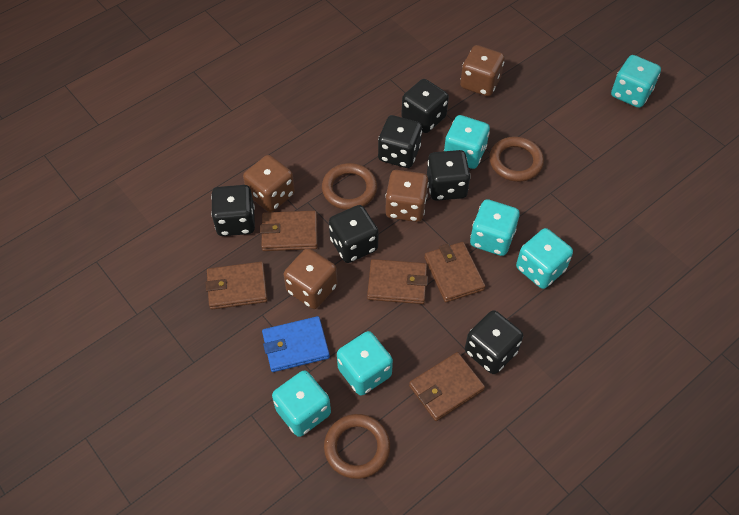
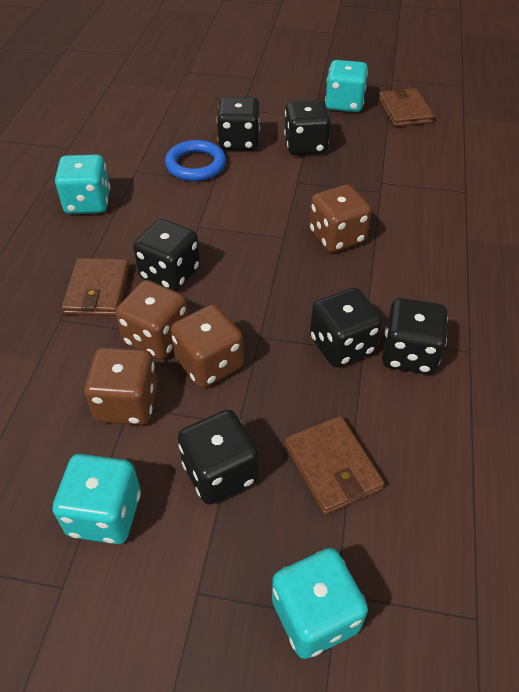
blue ring: none = 0 -> [165,140,226,181] = 1
blue wallet: [262,316,330,372] = 1 -> none = 0
brown ring: [322,163,377,210] [324,414,390,479] [489,137,544,182] = 3 -> none = 0
brown wallet: [206,262,267,310] [260,211,318,251] [367,259,428,304] [409,352,485,421] [424,242,486,302] = 5 -> [62,258,130,316] [285,416,385,515] [378,87,434,127] = 3
turquoise dice: [272,370,331,437] [337,331,393,396] [444,115,490,169] [470,199,520,256] [516,228,573,289] [611,55,661,108] = 6 -> [53,454,141,544] [55,154,110,214] [272,548,368,659] [325,60,368,112] = 4

